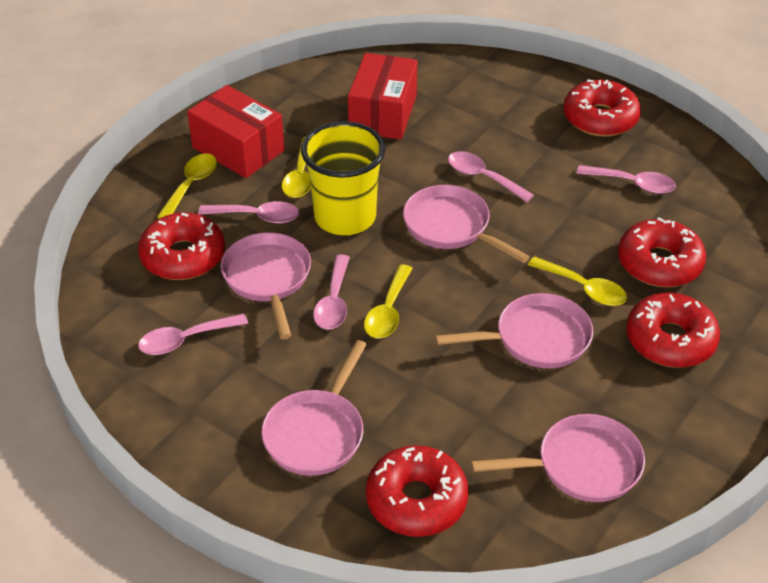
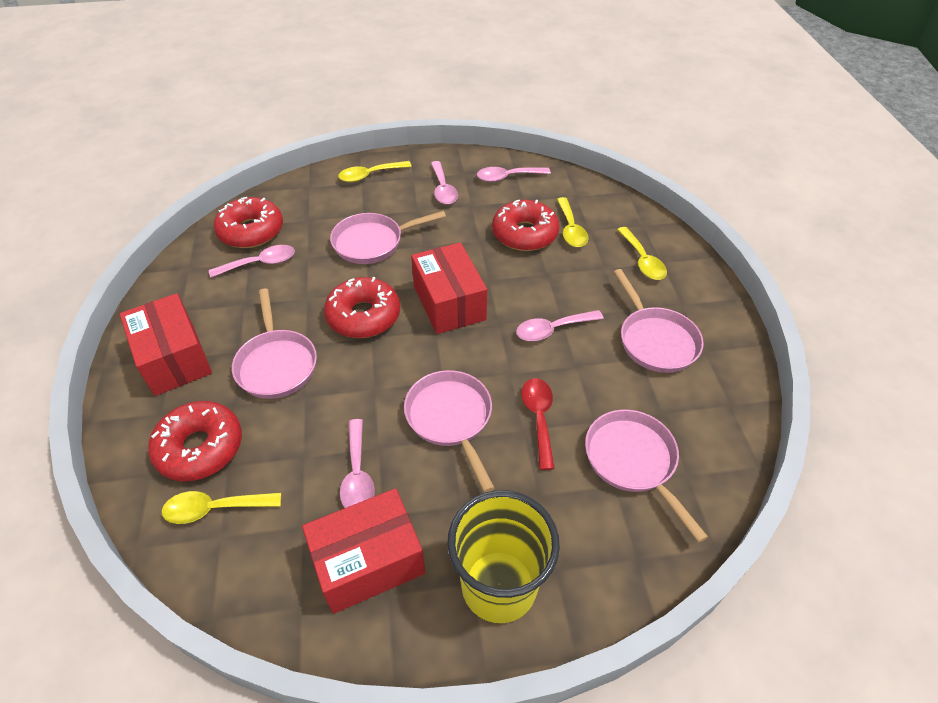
red box: [187,85,284,178] [348,53,417,140] = 2 -> [119,293,212,396] [302,488,425,614] [411,242,487,334] = 3
red donut: [138,212,225,280] [366,445,469,537] [564,79,641,137] [618,217,706,287] [626,293,720,368] = 5 -> [148,401,242,481] [214,197,283,248] [324,277,400,338] [492,200,560,251] = 4
red spoon: none = 0 -> [522,378,555,470] = 1

